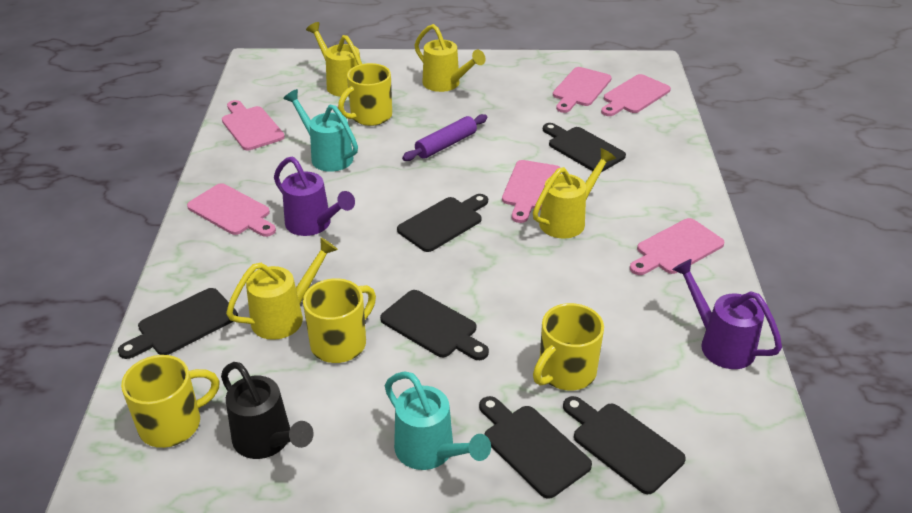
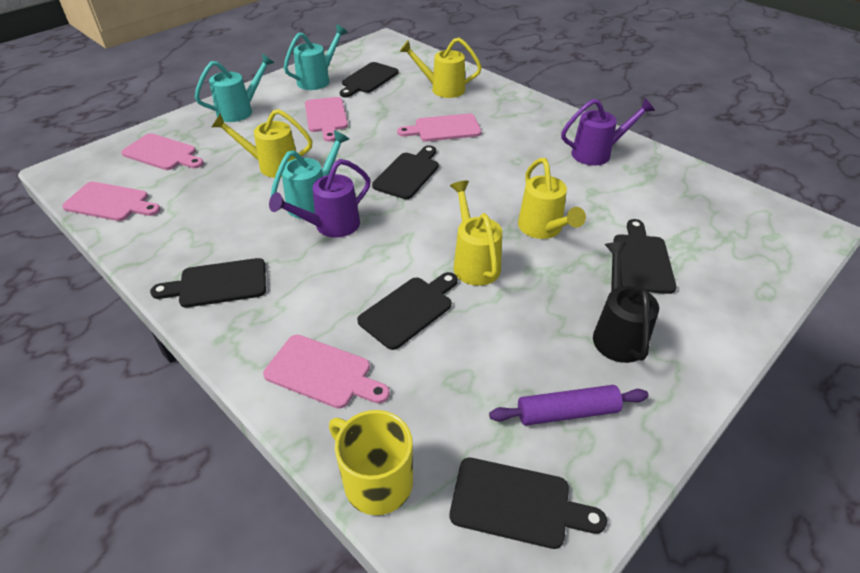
pink cutting board: [187,183,276,237] [222,100,285,150] [502,160,561,223] [553,67,612,113] [601,74,671,116] [630,218,724,275] = 6 -> [62,182,160,221] [121,133,204,170] [263,335,390,409] [305,97,348,142] [397,114,481,141] = 5
turquoise watering can: [283,89,358,172] [385,371,491,470] = 2 -> [195,53,275,122] [271,130,349,219] [284,24,348,90] = 3
yellow mug: [121,355,220,448] [303,278,376,363] [338,63,392,126] [533,303,604,391] = 4 -> [329,410,413,515] = 1

